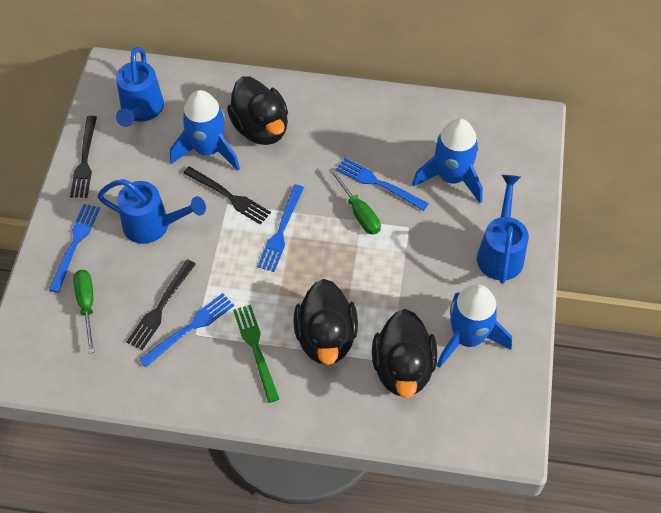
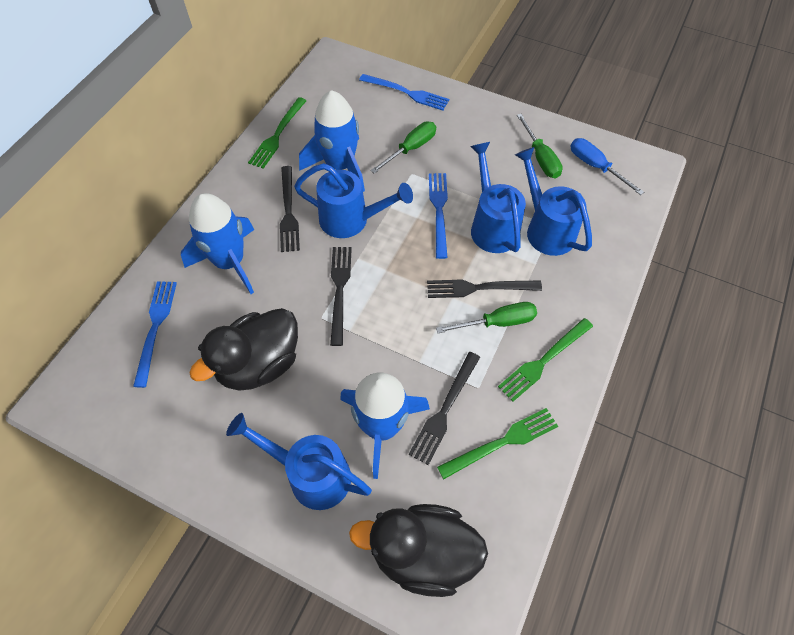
black duck: [227,76,288,145] [293,279,358,365] [372,309,437,399] = 3 -> [189,308,298,391] [349,504,488,597] = 2
black fork: [70,116,97,198] [127,259,196,350] [183,166,271,225] = 3 -> [280,166,300,252] [330,247,352,346] [409,352,480,465] [427,280,542,298] = 4
blue fork: [49,204,100,293] [139,293,234,367] [257,185,304,272] [336,158,429,211] = 4 -> [133,281,177,388] [359,74,449,111] [429,173,448,259] = 3
blue screwdriver: none = 0 -> [570,138,644,195] = 1
blue watering can: [98,179,206,244] [116,47,164,127] [477,175,529,284] = 3 -> [226,413,372,510] [294,163,413,238] [470,142,526,253] [515,147,592,256] = 4
green fork: [233,304,279,403] = 1 -> [248,97,307,169] [437,408,558,479] [498,318,593,402] = 3
green screwdriver: [73,270,95,354] [329,168,381,235] = 2 -> [370,121,436,174] [436,302,537,333] [517,114,563,178] = 3

